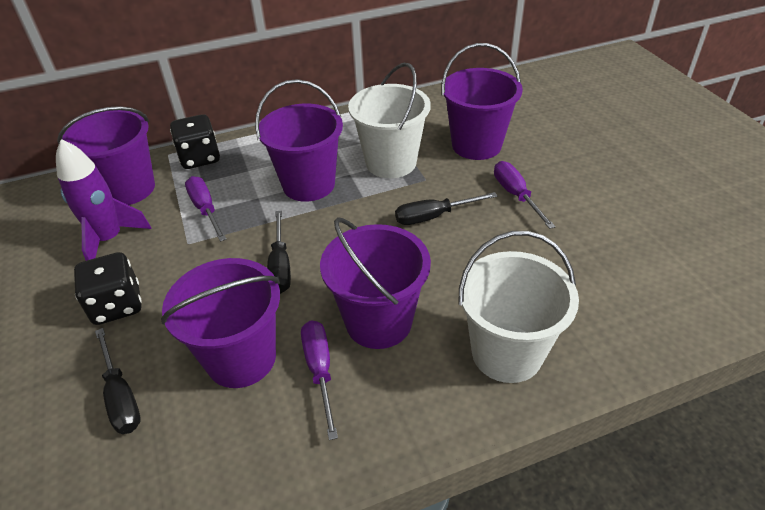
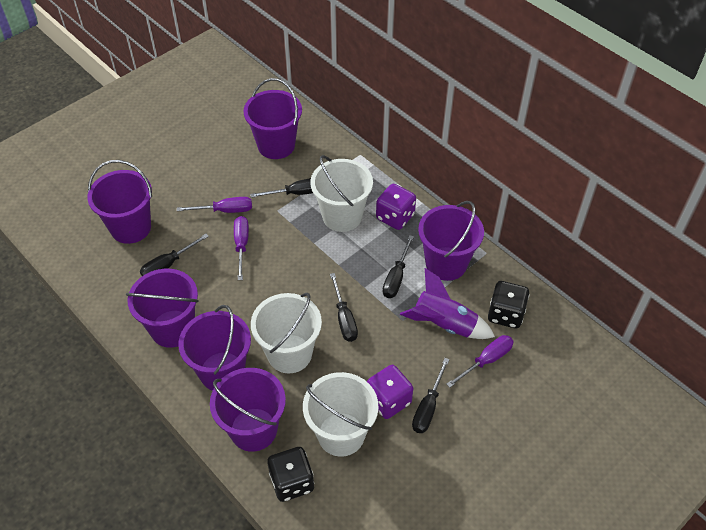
black screwdriver: [95,328,141,434] [267,210,291,294] [395,192,498,225] = 3 -> [140,234,209,276] [250,178,313,198] [330,273,358,342] [382,235,414,298] [412,358,450,433] = 5
purple bucket: [57,106,155,205] [161,258,280,388] [255,79,343,202] [320,217,431,349] [441,43,523,160] = 5 -> [87,160,152,244] [126,269,198,348] [178,305,251,391] [210,368,286,452] [243,78,302,159] [418,201,484,281] = 6
purple dice: none = 0 -> [367,365,413,419] [376,184,416,230] = 2
white bucket: [348,63,431,178] [459,231,579,383] = 2 -> [251,293,322,373] [303,372,378,457] [310,155,373,232] = 3

